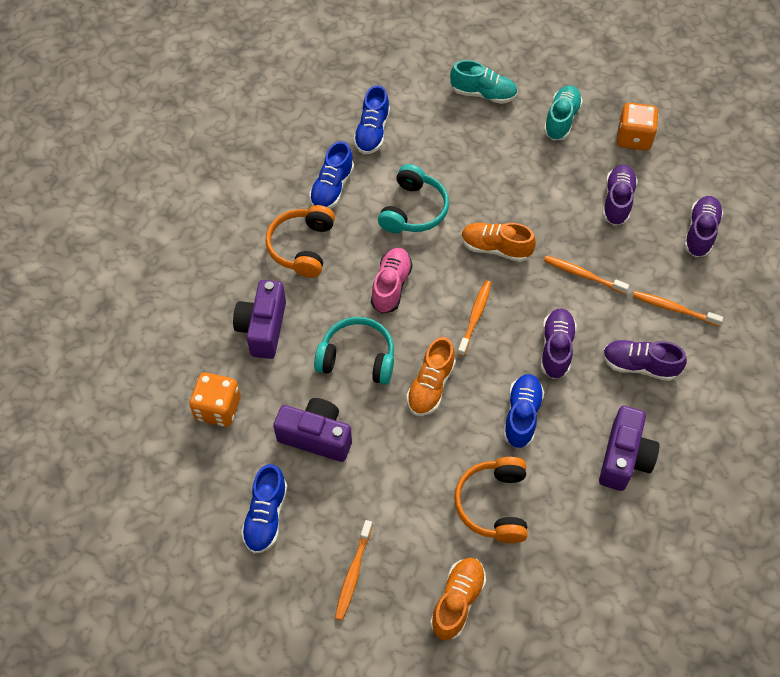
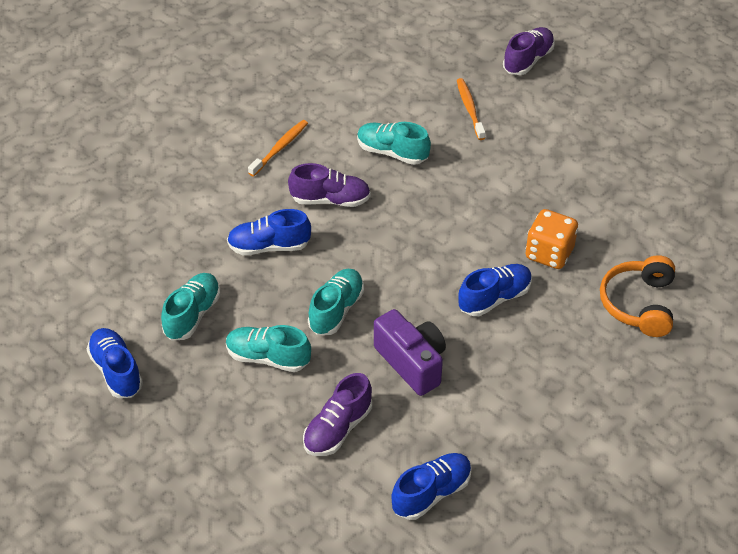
orange dice: [189,373,241,427] [617,103,659,151] = 2 -> [525,209,578,269] = 1
orange headphones: [265,205,335,278] [454,457,528,543] = 2 -> [600,255,675,337] = 1
orange shoe: [406,337,456,416] [430,558,486,640] [461,223,536,262] = 3 -> none = 0
orange toothbrush: [335,520,373,621] [457,280,492,356] [544,255,629,294] [633,291,723,326] = 4 -> [248,120,308,176] [457,78,485,140] = 2
pink shoe: [371,248,412,314] = 1 -> none = 0
purple camera: [233,280,286,359] [273,398,352,462] [599,406,660,491] = 3 -> [374,309,446,396] = 1
purple shoe: [540,308,577,379] [602,165,638,226] [603,340,687,381] [684,196,723,257] = 4 -> [288,163,371,207] [303,373,372,456] [503,27,555,75] = 3
turquoise headphones: [314,317,394,385] [378,164,449,233] = 2 -> none = 0
turquoise shoe: [450,60,518,104] [544,85,583,141] = 2 -> [161,273,220,340] [226,325,311,372] [308,269,364,335] [357,122,431,165] = 4

